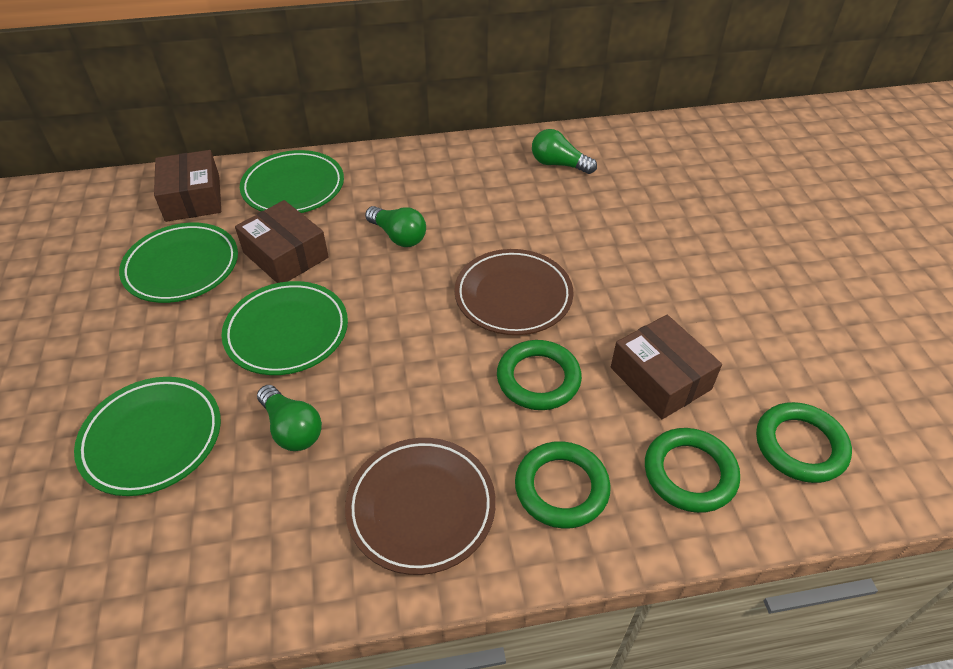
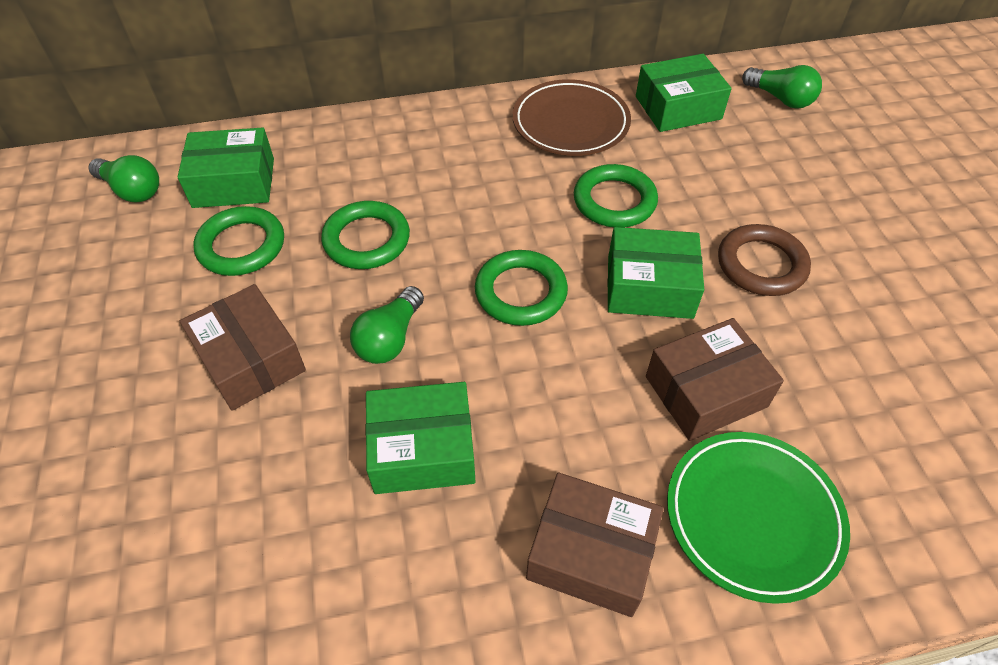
brown plate: [345,438,496,575] [454,249,573,335] = 2 -> [513,79,631,156] = 1
brown ring: none = 0 -> [718,224,811,296] = 1
green box: none = 0 -> [178,128,274,208] [365,382,476,494] [607,227,704,319] [636,54,732,132] = 4
green plate: [74,377,221,496] [119,223,238,303] [222,281,348,375] [240,150,344,213] = 4 -> [667,432,850,604] = 1

